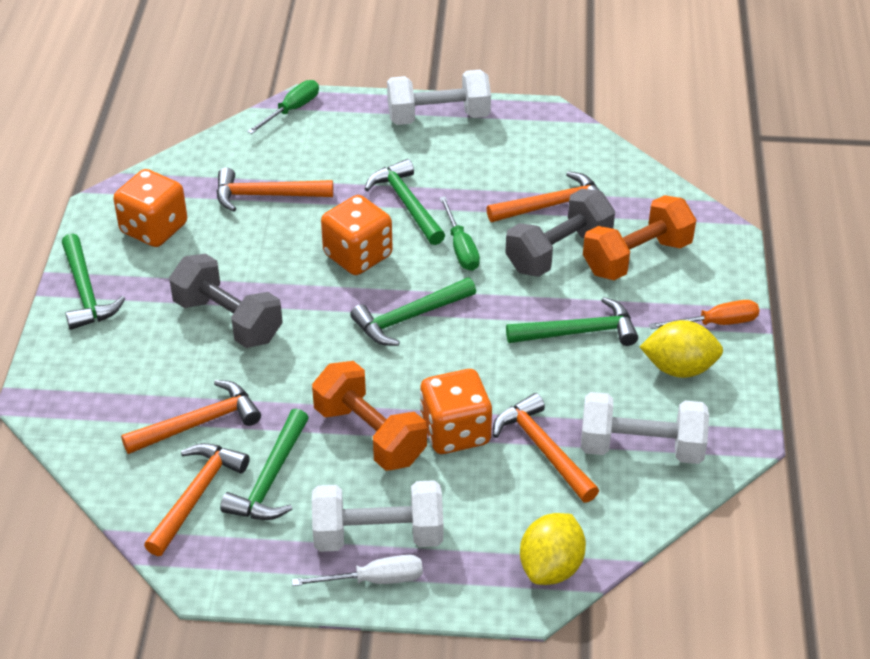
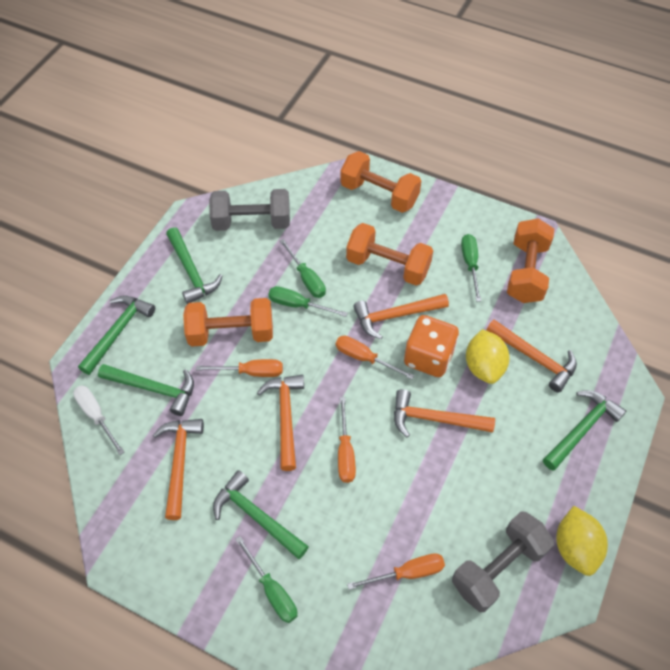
green screwdriver: [247,80,319,134] [439,196,480,271] = 2 -> [235,536,297,623] [268,286,348,317] [280,239,326,298] [461,234,481,302] = 4
orange dice: [113,169,187,247] [321,195,393,275] [420,369,492,454] = 3 -> [404,315,459,377] = 1
orange dumbbell: [312,361,427,471] [583,195,696,280] = 2 -> [183,298,273,347] [341,151,421,213] [346,223,433,286] [507,218,554,303] = 4
orange screwdriver: [649,300,759,329] = 1 -> [196,359,283,377] [336,336,414,380] [338,397,356,483] [347,553,445,590] = 4
white dumbbell: [312,480,443,552] [387,70,491,125] [581,392,709,464] = 3 -> none = 0

